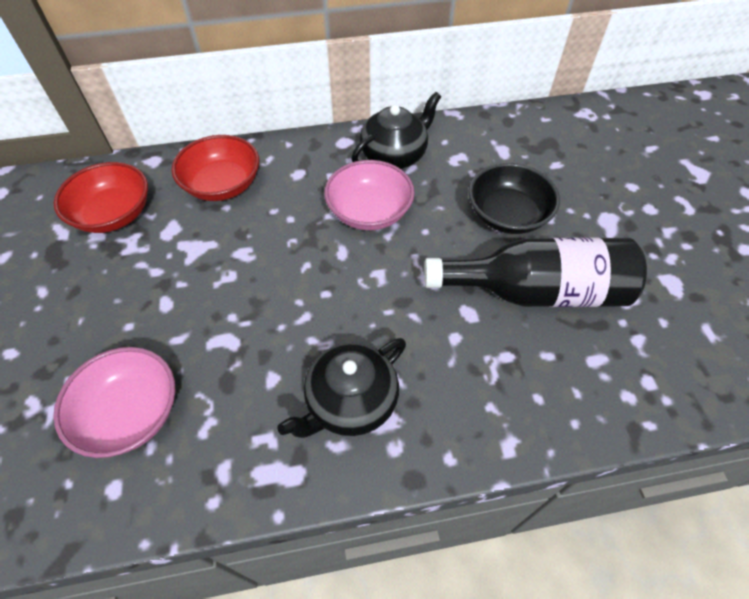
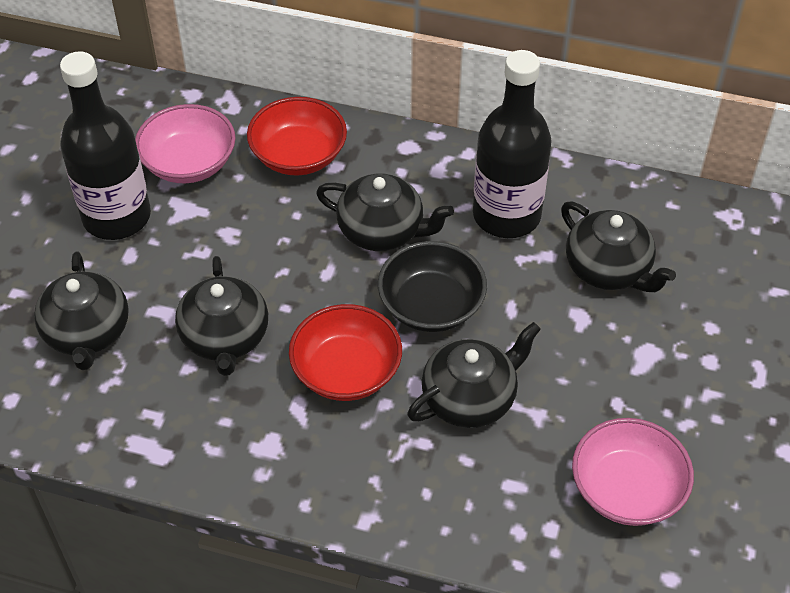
black bottle: [424,237,647,307] = 1 -> [60,51,151,240] [473,50,552,238] = 2
black teapot: [277,338,406,438] [352,92,441,169] = 2 -> [34,251,129,370] [175,256,268,376] [316,174,454,251] [408,322,541,428] [561,202,676,292] = 5

